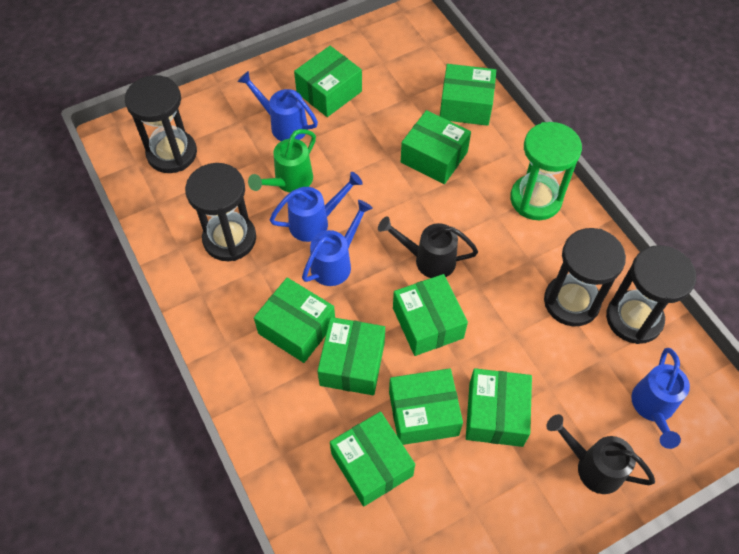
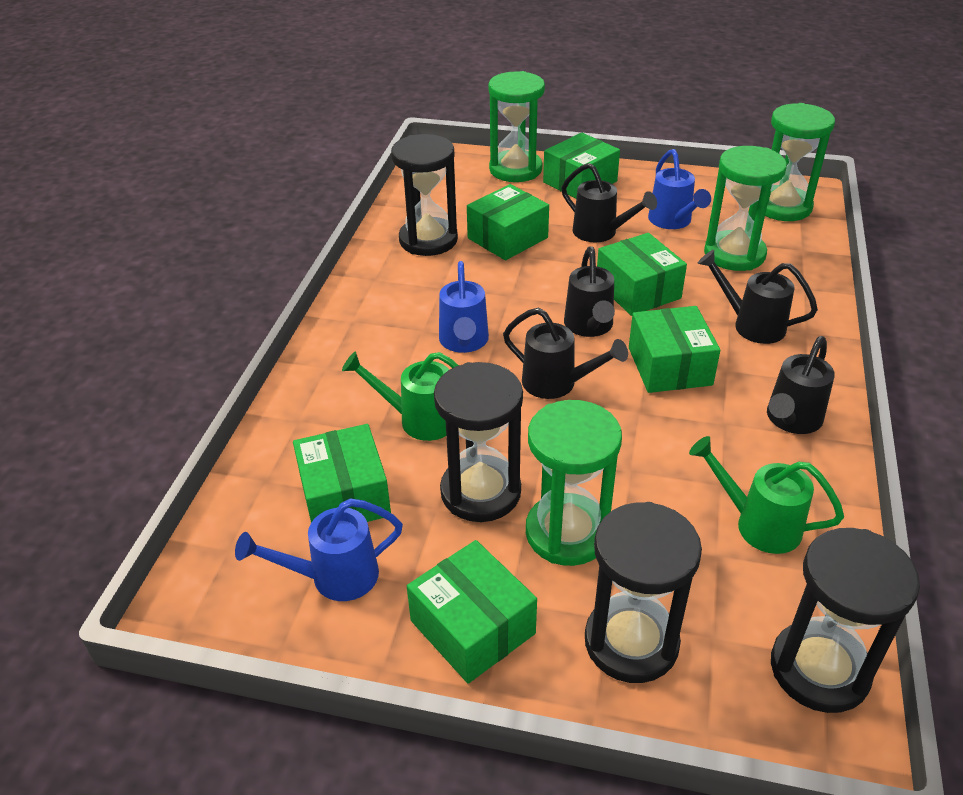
black watering can: [378,216,478,278] [546,414,655,494] = 2 -> [503,308,628,399] [561,163,657,242] [564,246,615,337] [697,250,818,344] [767,336,835,434] = 5
blue watering can: [237,71,318,141] [270,172,363,242] [302,200,373,286] [631,348,690,449] = 4 -> [235,498,403,601] [439,261,489,353] [648,149,711,229] = 3
green box: [254,278,335,363] [294,46,362,117] [317,317,385,395] [330,411,415,507] [389,368,463,445] [393,274,468,356] [401,110,471,184] [440,64,496,126] [466,368,532,447] = 9 -> [293,424,391,522] [407,540,537,684] [467,184,549,260] [543,133,620,198] [597,233,687,316] [629,306,720,393] = 6
green hourglass: [510,122,582,220] = 1 -> [488,71,545,182] [526,400,622,566] [704,146,787,271] [765,103,835,221] = 4
green watering can: [248,129,316,192] = 1 -> [342,352,459,441] [689,436,844,554] = 2

